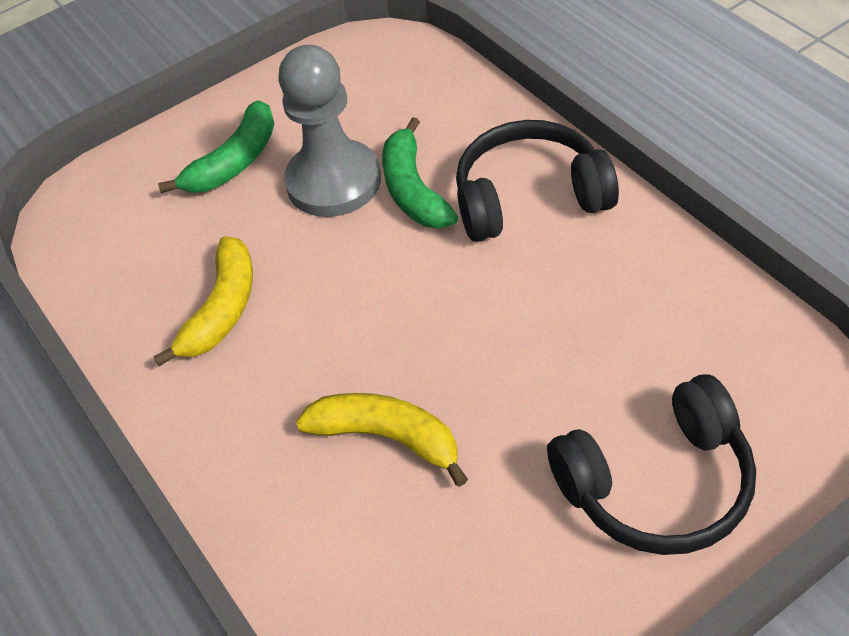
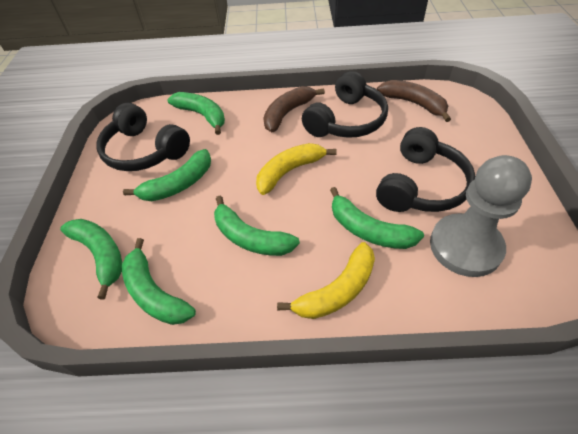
black headphones: [456,120,619,242] [547,375,756,555] = 2 -> [96,103,190,171] [302,71,388,138] [376,127,475,212] = 3
brown banana: none = 0 -> [263,86,325,132] [377,80,451,122] = 2
green banana: [158,100,274,193] [382,117,458,228] = 2 -> [60,219,122,299] [122,238,196,325] [123,149,211,201] [168,92,225,135] [214,196,300,256] [330,187,424,249] = 6

